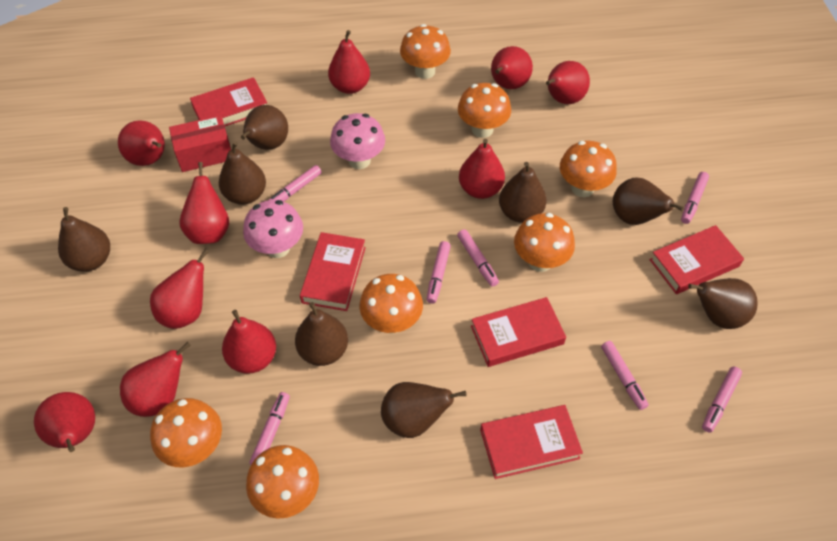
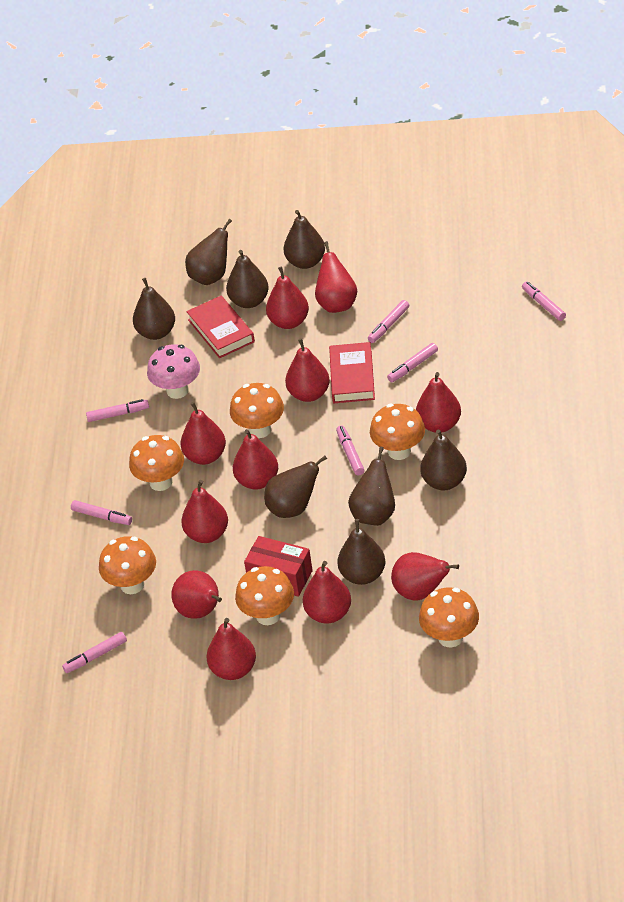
orange mushroom: [150,398,222,467] [246,445,319,519] [359,274,423,334] [400,24,451,79] [458,83,511,138] [514,213,575,272] [560,141,617,197] = 7 -> [99,536,156,594] [129,435,184,491] [230,383,284,438] [235,566,294,625] [370,404,425,460] [419,587,479,648] = 6
pink mushroom: [243,200,303,258] [330,113,385,169] = 2 -> [147,344,200,399] = 1
red book: [190,77,267,126] [300,232,366,311] [471,297,566,367] [480,405,583,479] [650,225,744,294] = 5 -> [186,296,255,358] [329,342,375,403] = 2
red pear: [34,392,95,452] [118,121,165,166] [120,342,191,417] [150,249,209,329] [180,162,229,244] [222,310,276,374] [328,30,370,94] [459,139,505,199] [491,46,533,89] [546,61,590,104] = 10 -> [171,570,222,619] [181,402,226,465] [181,480,228,543] [206,618,256,680] [233,429,278,489] [266,267,309,329] [285,338,330,402] [303,561,351,623] [315,241,357,313] [391,552,459,601] [416,372,461,433] = 11

